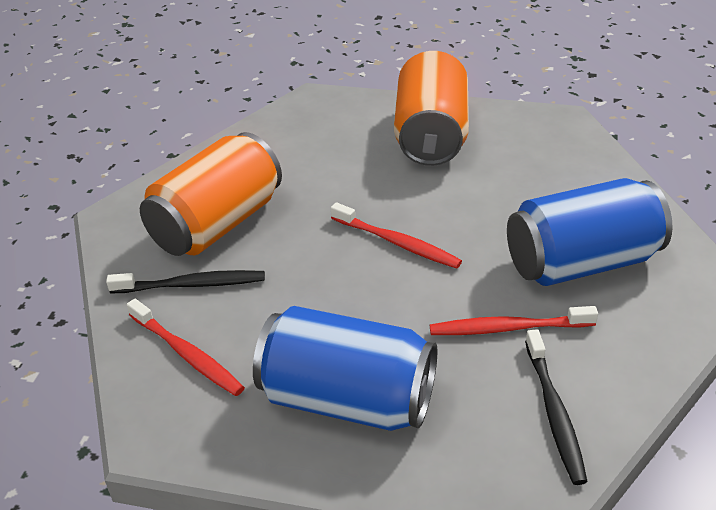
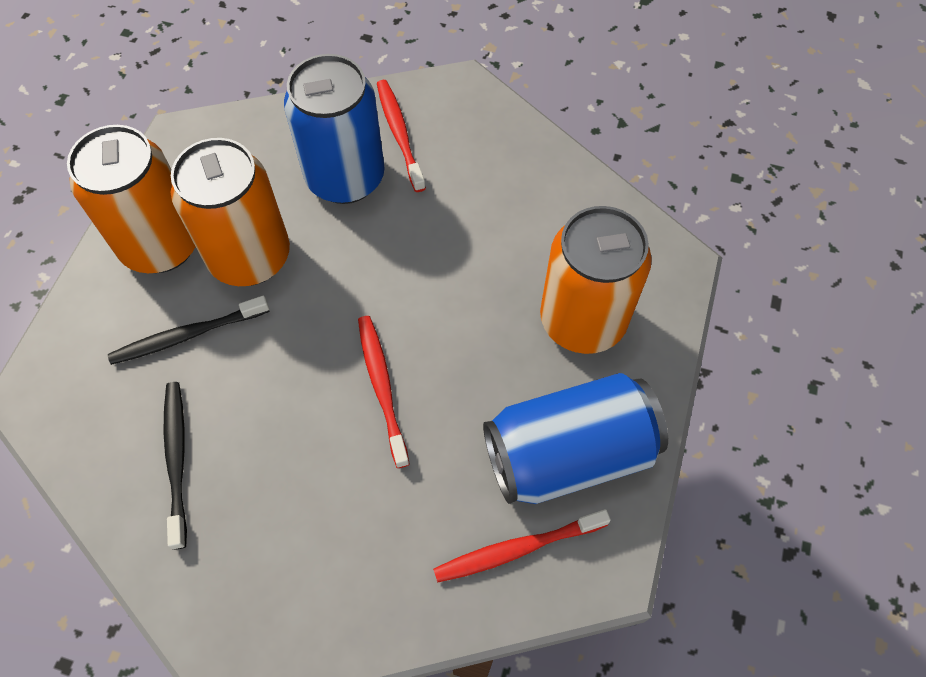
orange can: [140,132,282,256] [394,51,469,166] = 2 -> [67,125,196,273] [171,138,290,286] [540,206,652,354] = 3

